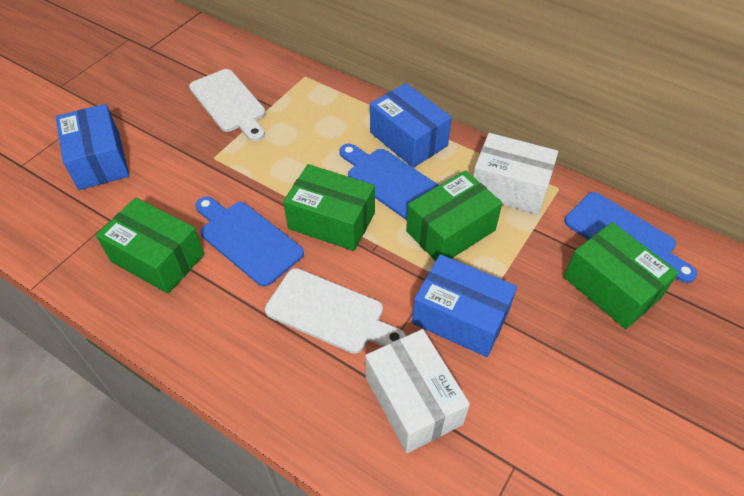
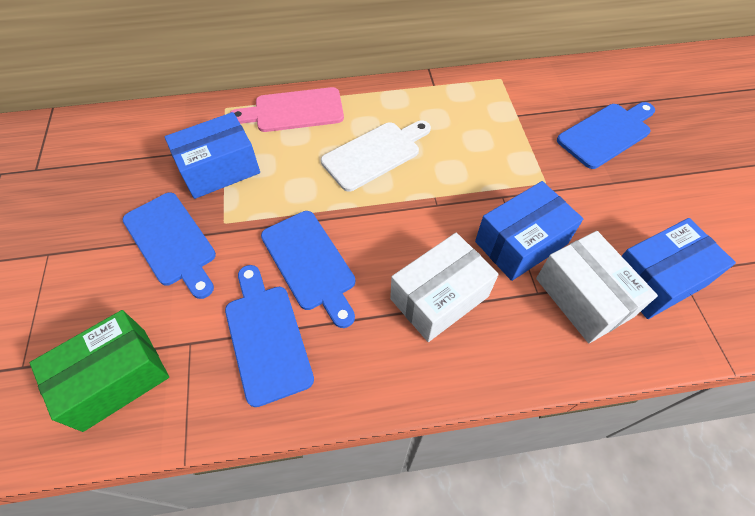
blue cutting board: [195,196,304,287] [339,144,439,220] [564,192,697,283] = 3 -> [123,192,216,299] [225,265,314,407] [261,211,355,328] [557,102,655,169] = 4
green box: [96,198,204,294] [283,164,375,251] [406,170,502,261] [564,222,679,329] = 4 -> [30,310,169,432] = 1
pink cutting board: none = 0 -> [230,87,344,132] = 1
white cutting board: [189,69,266,141] [265,268,406,354] = 2 -> [321,120,431,192] = 1

